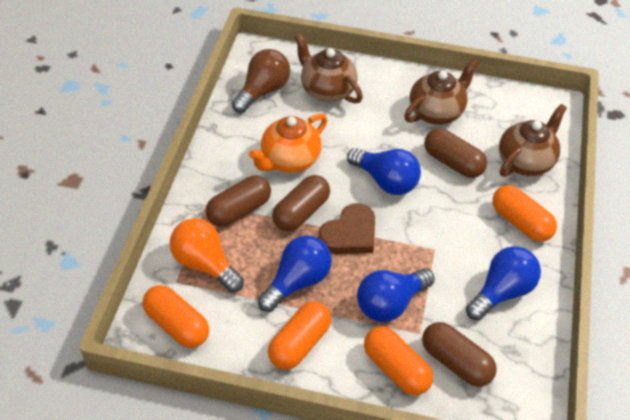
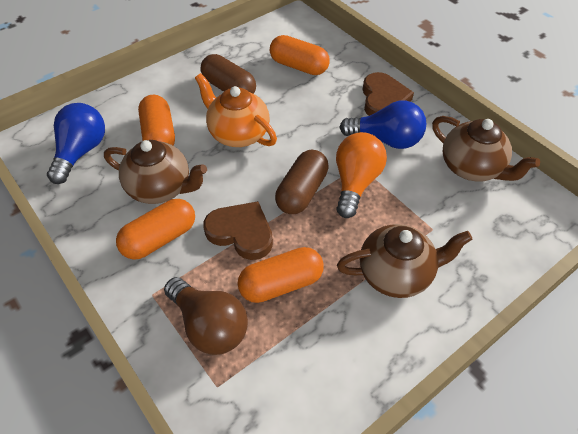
blue light bulb: [257,235,332,312] [347,148,421,195] [357,268,435,322] [466,246,541,321] = 4 -> [47,103,105,184] [339,101,426,149] = 2
brown capsule: [205,176,271,227] [272,175,330,232] [422,322,497,387] [424,128,487,178] = 4 -> [201,54,256,94] [275,150,329,214] = 2
brown heart: [318,203,375,254] = 1 -> [203,201,273,260] [363,72,414,116] = 2

